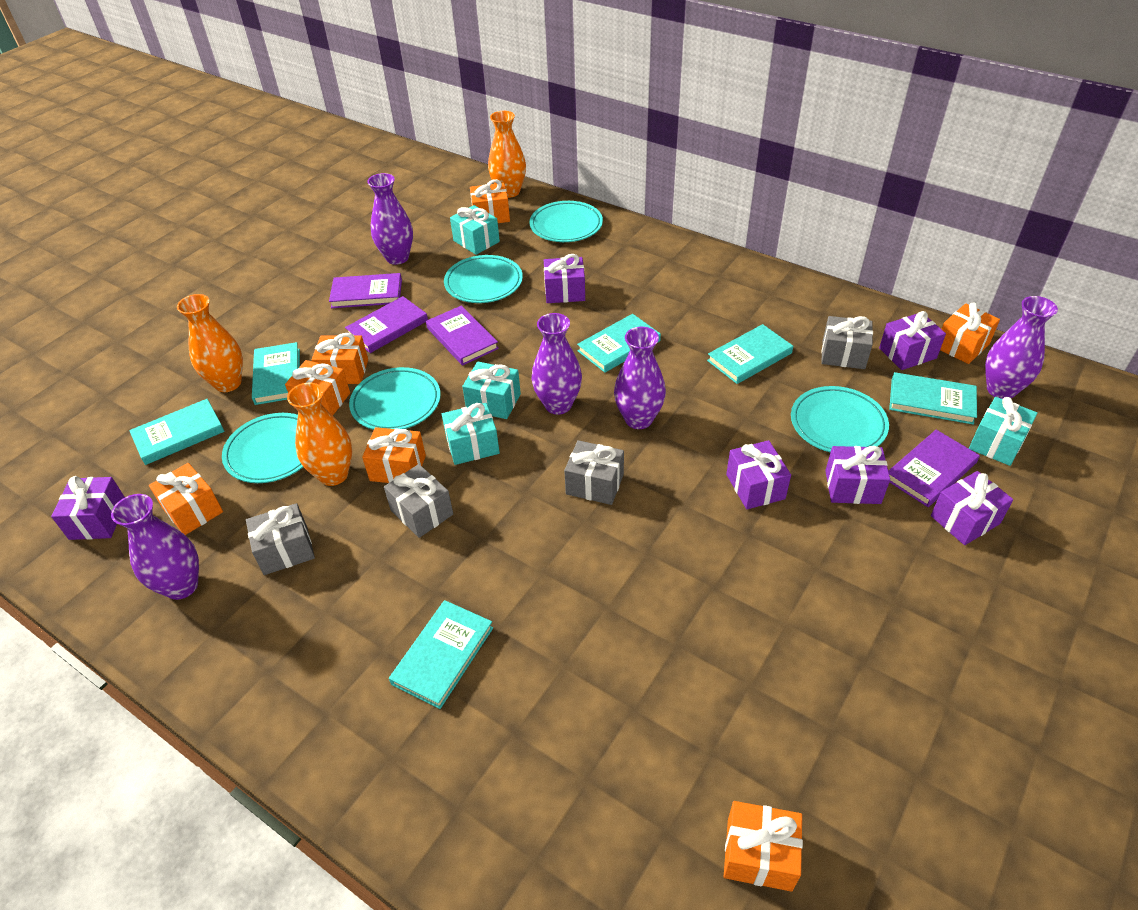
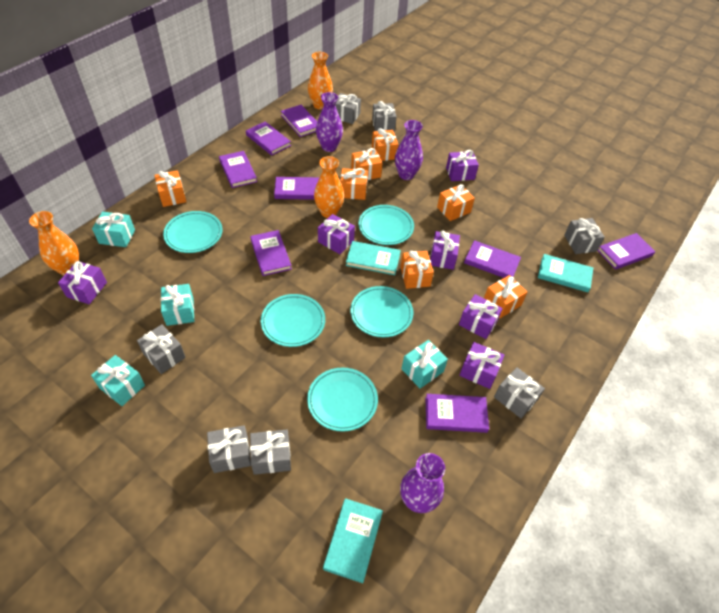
grey gift: [246,503,315,575] [384,464,453,538] [564,440,624,505] [821,316,873,369] = 4 -> [137,324,186,374] [207,425,251,473] [250,430,291,475] [335,93,361,124] [372,101,397,132] [494,367,545,418] [564,218,605,254] = 7
purple book: [329,273,402,308] [345,296,428,353] [426,306,499,366] [888,430,980,507] = 4 -> [219,151,257,188] [246,122,291,156] [250,230,292,276] [274,177,320,200] [281,105,317,137] [425,394,489,433] [464,240,521,278] [597,233,655,270] = 8
purple vase: [111,494,199,600] [367,173,413,265] [532,313,582,414] [614,327,666,429] [985,296,1058,399] = 5 -> [316,92,343,152] [395,120,423,180] [400,453,445,513] = 3
turquoise book: [129,399,224,465] [252,342,300,405] [389,600,493,709] [577,314,661,373] [707,324,793,384] [889,372,977,425] = 6 -> [323,498,383,583] [346,241,401,275] [538,254,593,292] = 3

